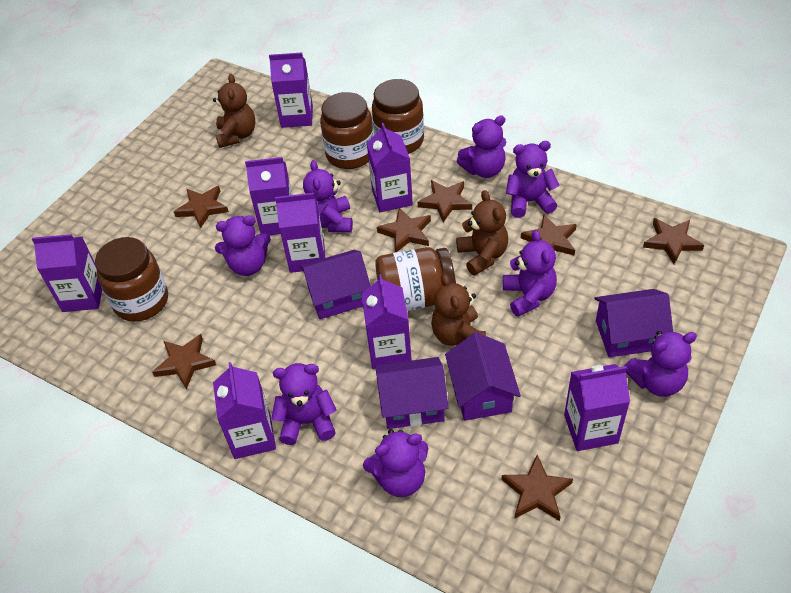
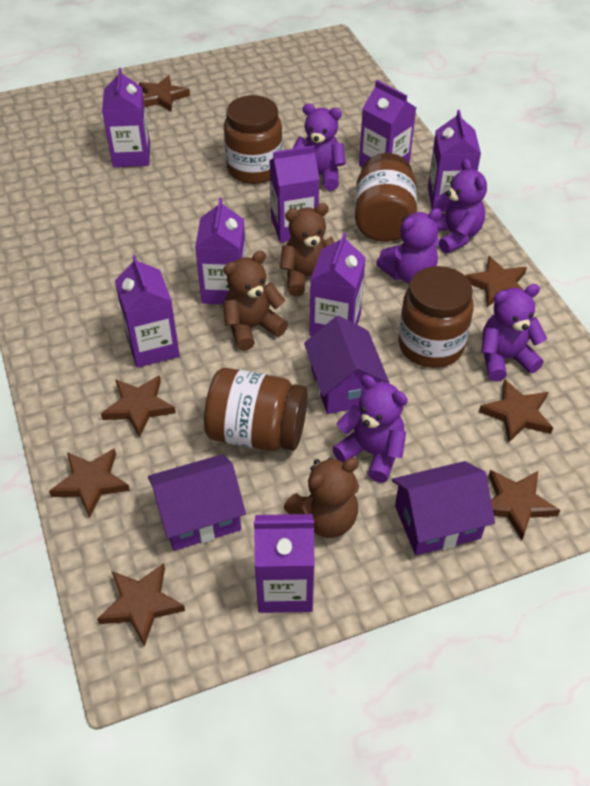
purple house: [300,250,371,319] [375,357,449,429] [445,332,521,421] [594,289,673,357] = 4 -> [148,454,246,551] [304,316,389,414] [392,461,495,555] = 3
purple teddy bear: [215,215,271,276] [271,363,337,445] [303,160,353,233] [363,429,428,497] [457,115,506,178] [503,230,557,317] [506,141,560,218] [625,331,697,397] = 8 -> [292,104,346,191] [332,375,408,483] [376,208,442,283] [435,159,487,254] [481,284,547,381] = 5

